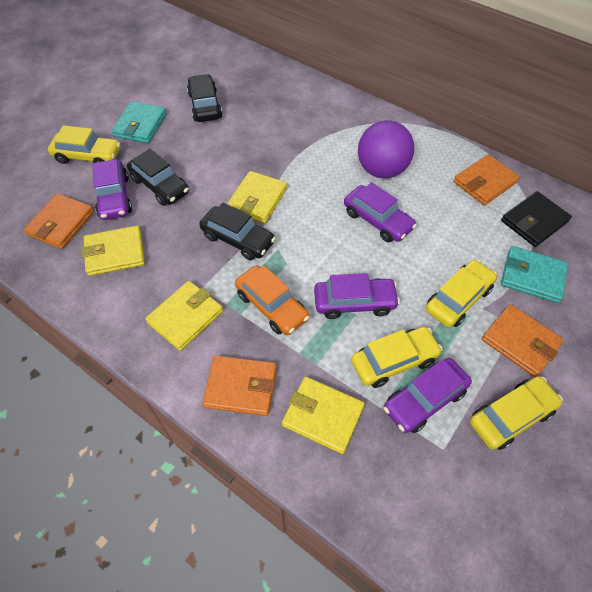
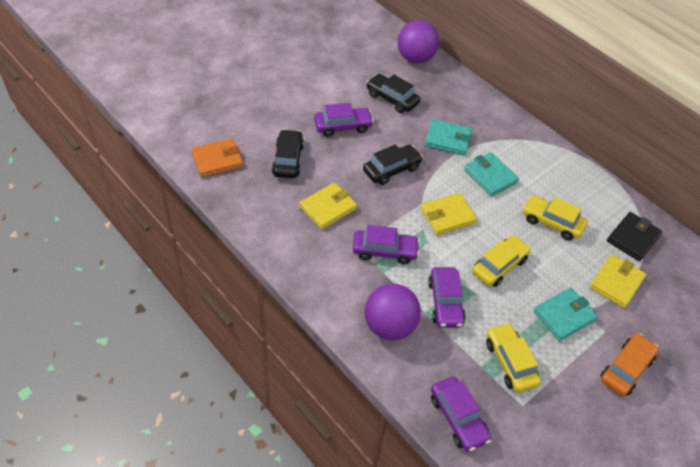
orange wallet: [24,193,94,249] [203,355,277,416] [454,154,520,205] [482,304,564,377] = 4 -> [191,139,243,177] = 1
purple ball: [358,120,414,178] = 1 -> [364,284,421,340] [397,20,439,63] = 2
turquoise wallet: [112,101,167,143] [501,246,568,303] = 2 -> [425,119,472,156] [464,152,519,197] [533,287,598,341] = 3
yellow car: [48,125,120,164] [351,327,443,388] [426,259,497,327] [470,376,563,450] = 4 -> [472,235,531,287] [486,323,541,393] [523,195,588,240] = 3
yellow wallet: [82,226,145,276] [145,281,223,351] [227,171,287,223] [282,377,365,454] = 4 -> [300,182,357,229] [420,193,477,235] [589,254,646,308] = 3

